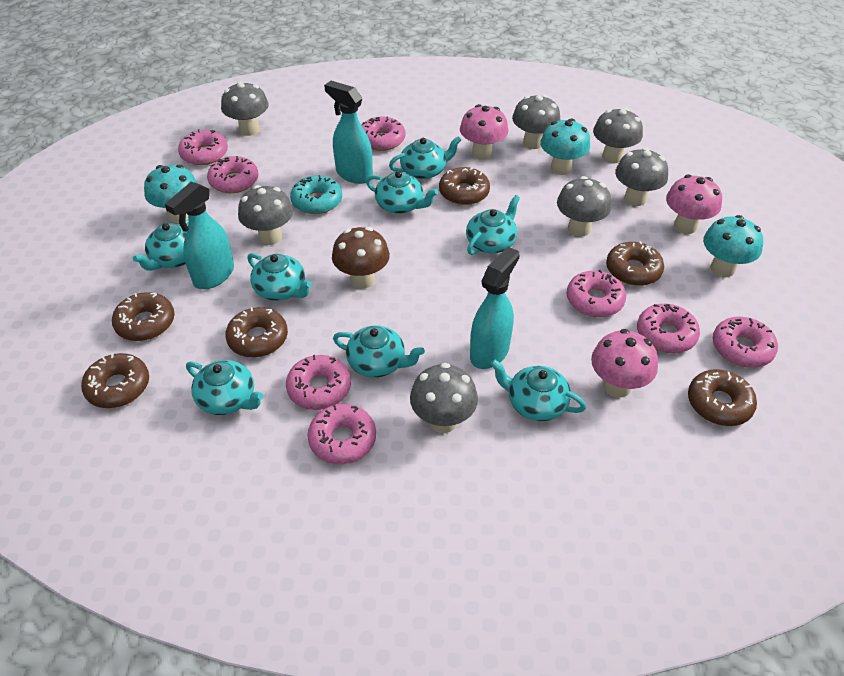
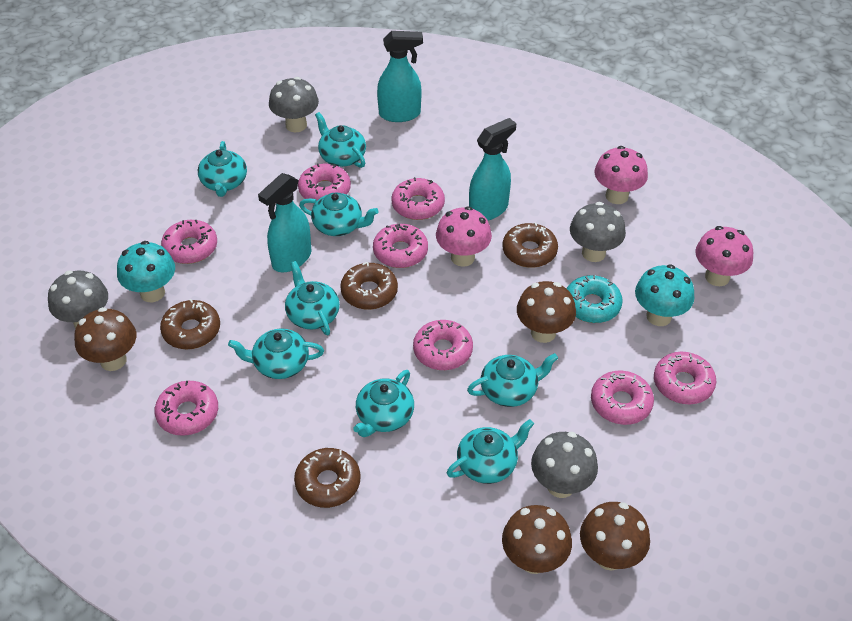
brown donut: [81,353,149,408] [112,292,174,341] [225,307,288,358] [439,167,490,205] [606,241,664,286] [688,369,757,426] = 6 -> [160,299,220,349] [294,448,360,508] [340,262,398,310] [502,222,558,268] = 4
brown mushroom: [332,227,390,289] = 1 -> [74,307,136,371] [502,505,572,574] [517,281,576,343] [580,502,650,570] = 4
grey mushroom: [221,81,269,136] [238,185,293,245] [410,363,478,433] [512,95,560,149] [557,176,612,237] [593,108,643,163] [615,148,668,206] = 7 -> [48,270,108,328] [269,77,319,132] [531,432,598,498] [570,202,626,262] = 4
turquoise mushroom: [144,165,198,223] [540,119,590,175] [703,215,763,277] = 3 -> [117,241,175,302] [635,264,694,326] = 2

